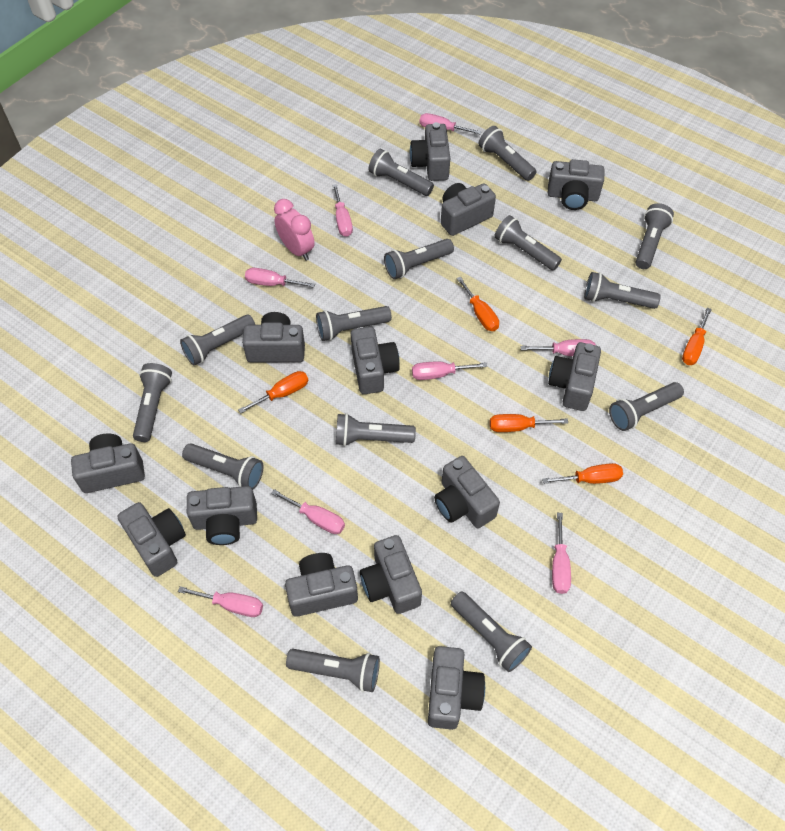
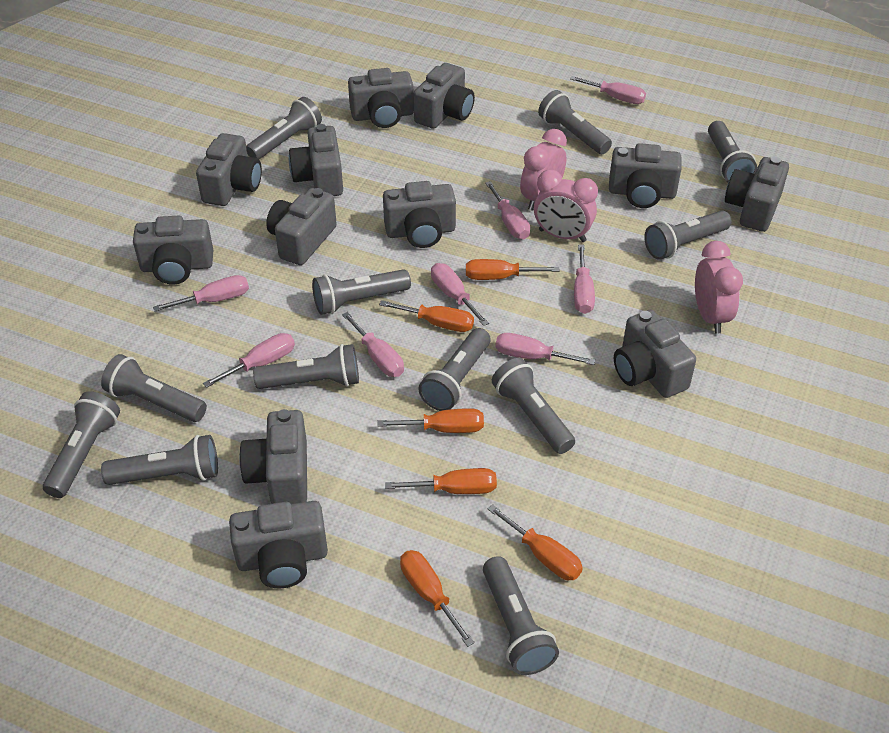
grey camera: [71,434,145,493] [117,502,186,577] [187,486,257,545] [242,312,305,362] [285,553,358,617] [351,327,400,394] [360,535,422,614] [410,122,450,181] [428,646,485,730] [434,456,500,528] [441,183,496,236] [548,159,604,210] [548,342,601,411] = 13 -> [133,216,213,285] [196,133,262,206] [229,501,328,588] [239,409,307,504] [266,188,337,265] [289,124,343,196] [348,68,414,128] [383,181,456,248] [413,63,475,129] [609,143,682,208] [614,310,696,398] [725,156,789,232] = 12
grey flashlight: [133,363,172,442] [180,315,255,366] [182,443,263,489] [286,649,380,692] [316,306,392,341] [336,413,416,446] [368,149,434,196] [384,239,454,279] [451,591,532,672] [478,126,536,181] [494,215,562,271] [584,272,661,309] [609,382,684,431] [635,203,674,269] = 14 -> [43,391,120,498] [101,354,207,422] [101,435,218,485] [246,97,322,159] [253,344,359,389] [312,269,411,315] [418,328,490,411] [483,556,559,675] [492,358,575,454] [538,90,612,154] [644,210,732,260] [708,121,757,182] = 12
orange screwdriver: [238,371,309,414] [457,277,499,331] [490,414,568,432] [542,463,623,484] [682,308,712,365] = 5 -> [377,408,484,433] [379,300,474,332] [385,468,497,494] [400,550,475,647] [466,259,560,280] [488,504,583,580] = 6
pink clock: [274,199,315,261] = 1 -> [520,129,567,211] [534,169,598,242] [695,241,743,334] = 3

